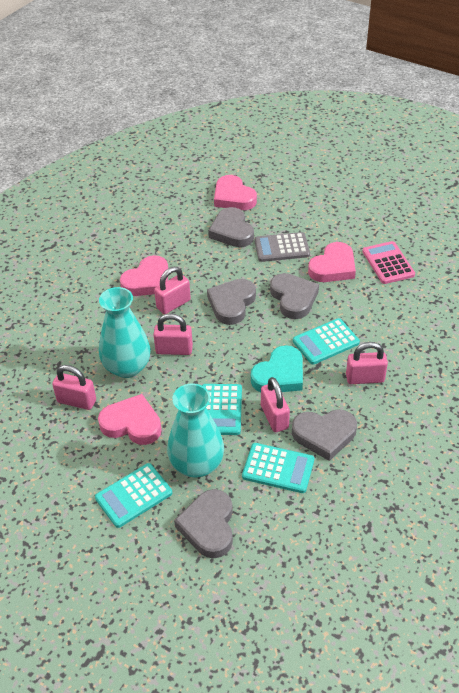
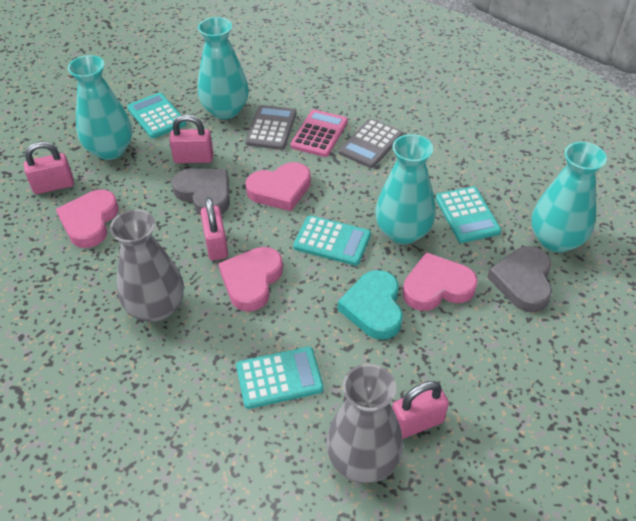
grey calculator: [254,232,310,262] = 1 -> [245,105,297,150] [339,119,403,168] = 2
grey heart: [174,489,233,559] [207,279,256,325] [208,207,254,247] [270,273,319,319] [292,409,357,461] = 5 -> [172,169,230,215] [487,246,552,312] = 2
grey vase: none = 0 -> [110,209,184,322] [326,364,403,483] = 2
pink padlock: [52,365,96,410] [153,313,193,355] [154,267,191,314] [261,377,290,432] [346,342,388,384] = 5 -> [24,142,74,194] [169,114,213,163] [200,197,228,260] [392,381,449,439] = 4
turquoise vase: [99,287,150,378] [167,383,224,478] = 2 -> [68,55,132,160] [198,17,249,119] [375,134,436,244] [531,142,607,253] = 4

